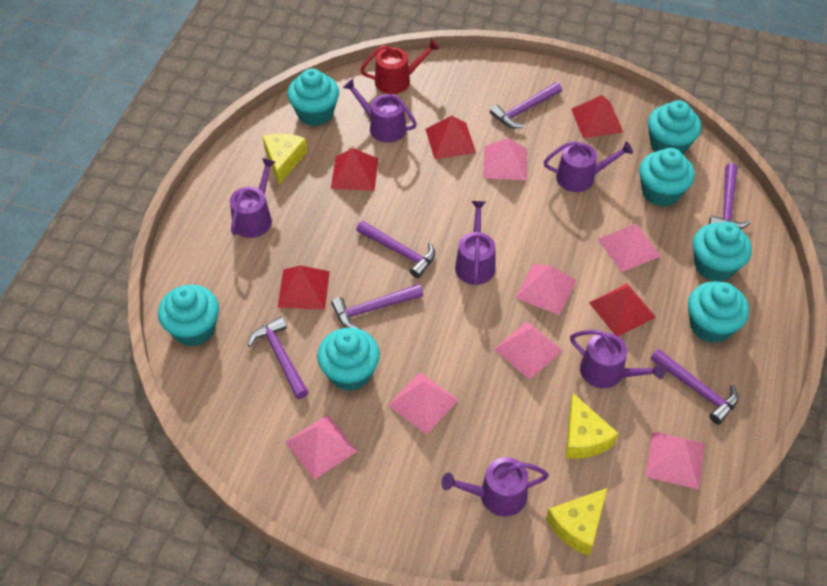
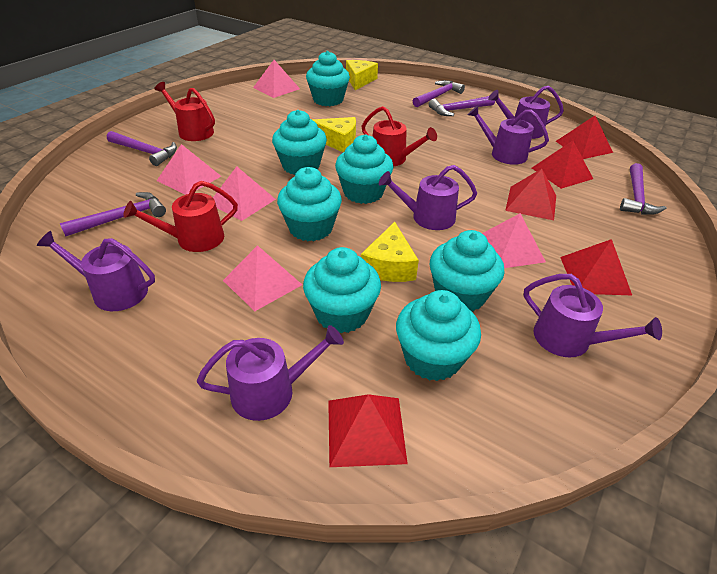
pink pyramid: [285,415,357,480] [388,372,458,435] [483,138,527,180] [494,321,563,380] [516,264,577,315] [598,224,661,272] [646,431,705,490] = 7 -> [157,144,221,195] [213,166,276,221] [223,245,302,311] [253,60,300,98] [482,213,546,268] = 5
purple hammer: [247,317,308,399] [331,284,423,329] [356,221,435,278] [490,82,562,128] [651,349,738,425] [709,163,751,229] = 6 -> [60,192,166,236] [107,131,177,166] [413,80,465,107] [429,96,495,116] [620,163,667,215] = 5
red watering can: [361,39,440,94] = 1 -> [123,181,238,252] [154,82,215,141] [362,106,437,166] = 3

